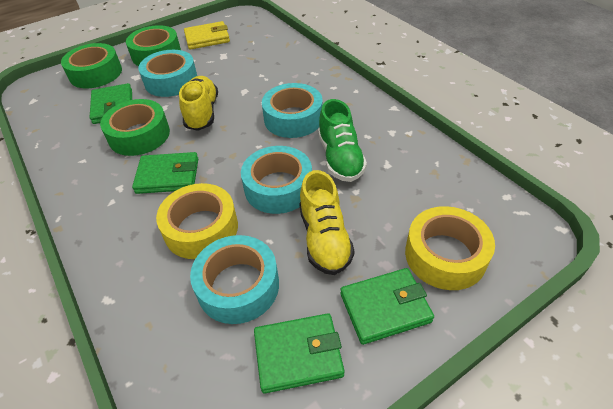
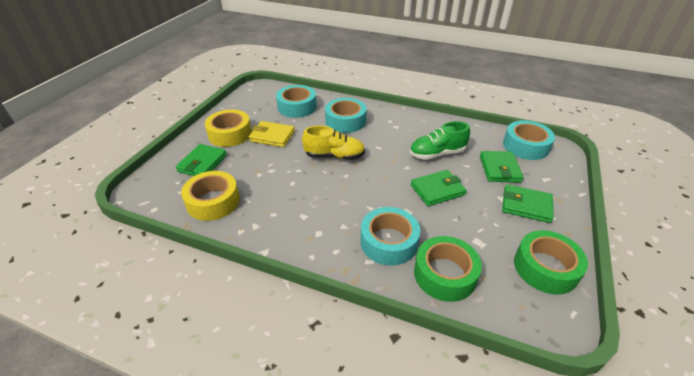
green tape: [61,43,122,88] [100,99,170,156] [126,25,181,66] = 3 -> [414,236,482,302] [514,230,588,295] = 2
yellow shoe: [179,76,218,131] [299,170,355,275] = 2 -> [302,126,365,160] = 1

